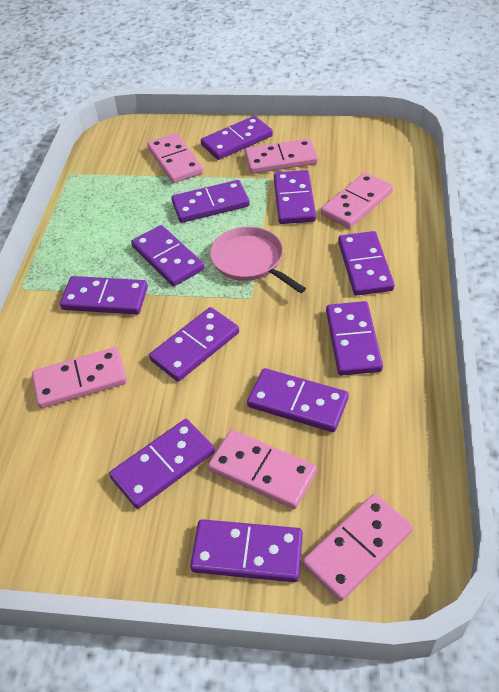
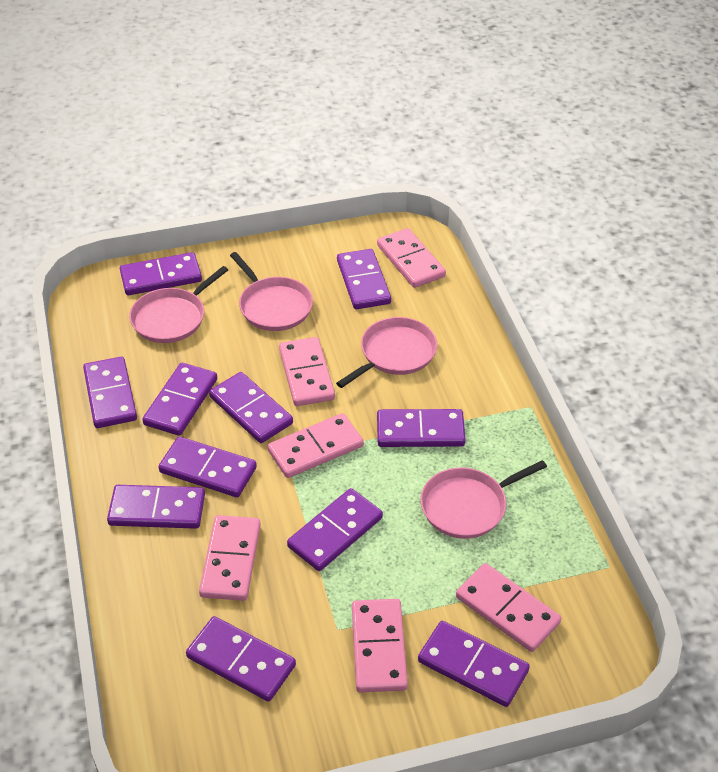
pink pan: [210,226,306,293] = 1 -> [129,266,228,343] [230,252,313,331] [336,317,437,388] [420,460,547,539] = 4

